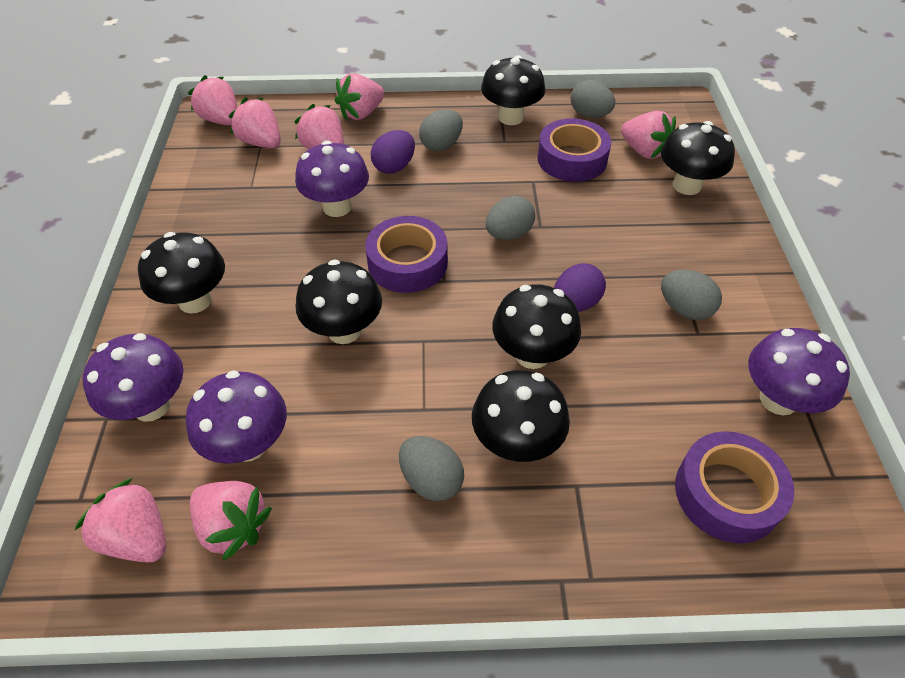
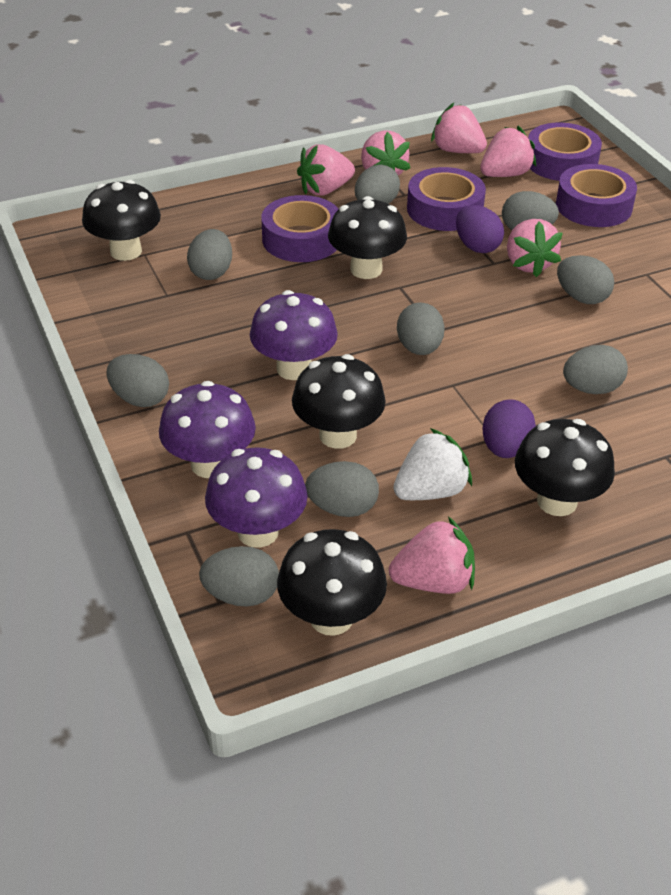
black mushroom: [138,232,225,314] [296,260,382,344] [472,370,570,462] [481,55,545,125] [492,284,581,369] [661,121,735,195] = 6 -> [82,180,161,261] [277,529,387,636] [292,354,386,449] [328,196,407,279] [515,419,615,516] = 5
grey egg: [399,436,464,501] [419,110,463,151] [486,195,535,240] [571,80,615,118] [661,270,722,320] = 5 -> [106,354,169,407] [187,229,232,280] [199,546,279,607] [305,461,379,517] [355,165,400,204] [397,302,445,355] [502,191,559,230] [557,255,614,304] [563,345,628,394] = 9
pink strawberry: [75,478,166,563] [188,75,237,125] [190,481,272,561] [229,97,281,148] [294,104,344,149] [335,73,385,120] [621,111,676,160] = 7 -> [297,144,355,196] [361,131,410,176] [389,516,475,594] [431,103,487,153] [480,126,536,177] [507,219,563,277] = 6
purple mushroom: [82,333,183,422] [186,370,287,464] [295,141,369,217] [748,328,850,415] = 4 -> [159,381,256,478] [205,447,308,548] [250,290,338,380] = 3
purple tape: [365,216,448,293] [537,118,611,182] [675,431,794,543] = 3 -> [261,195,339,262] [407,167,486,231] [528,123,602,181] [556,164,637,227] = 4
white strawberry: none = 0 -> [393,428,472,500] = 1

